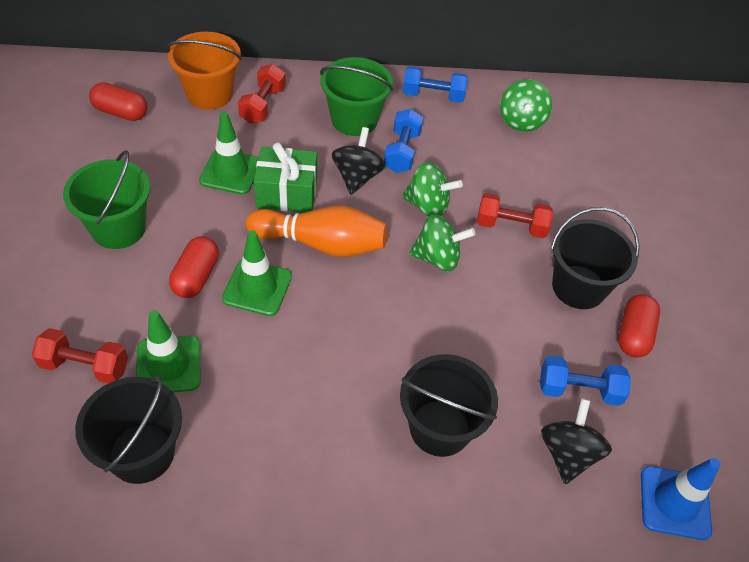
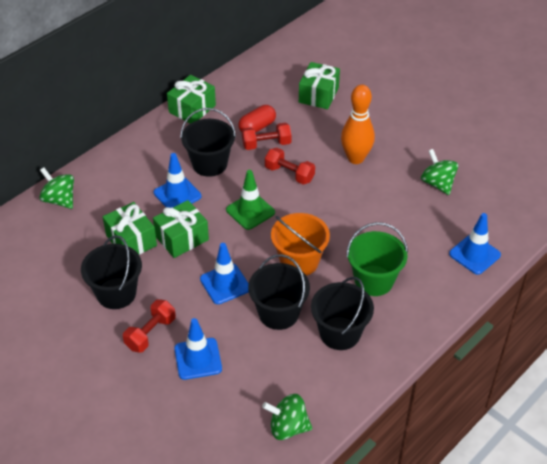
black bucket: [75,376,182,484] [400,354,498,457] [551,207,640,309] = 3 -> [81,235,142,309] [180,108,236,177] [248,254,310,330] [311,277,374,350] = 4
black spinning top: [332,127,386,195] [541,399,612,484] = 2 -> none = 0
blue dumbbell: [384,109,423,173] [403,66,468,103] [540,356,631,406] = 3 -> none = 0
blue traffic cone: [641,458,720,540] = 1 -> [154,153,201,208] [174,318,222,380] [200,243,249,304] [449,213,501,275] = 4
green bucket: [63,150,150,249] [320,57,393,136] = 2 -> [346,222,408,296] = 1
green gift: [254,142,317,212] = 1 -> [103,202,157,255] [153,200,209,258] [167,75,216,124] [299,62,340,109] = 4
green traffic cone: [136,310,200,392] [199,112,259,195] [222,230,292,316] = 3 -> [226,170,275,230] = 1
red capsule: [89,82,148,121] [169,236,219,298] [618,294,660,358] = 3 -> [238,105,276,133] = 1

